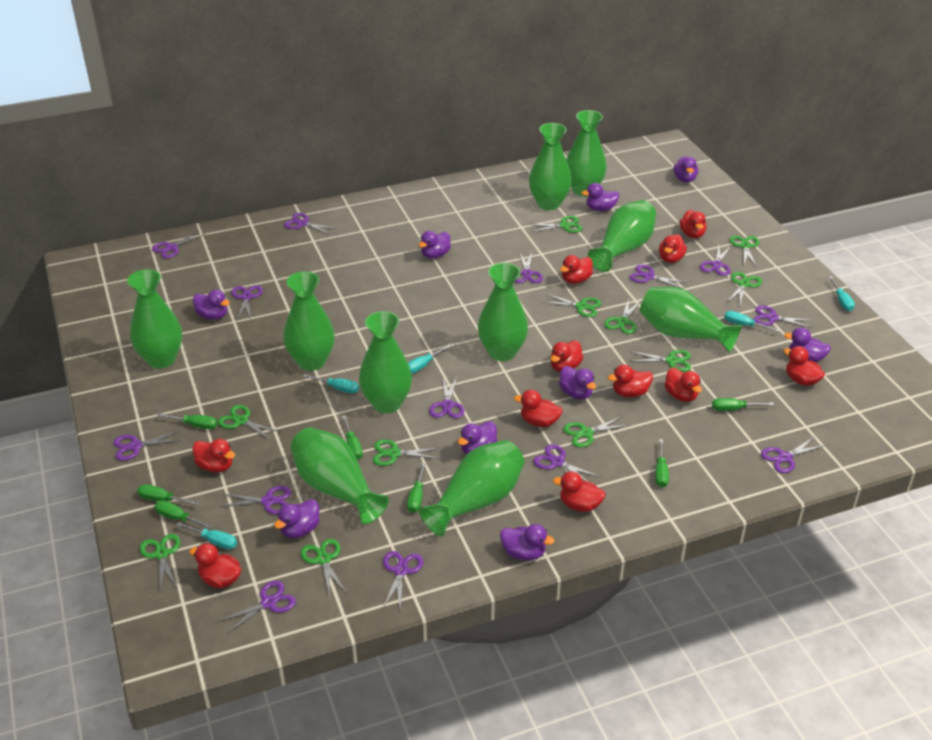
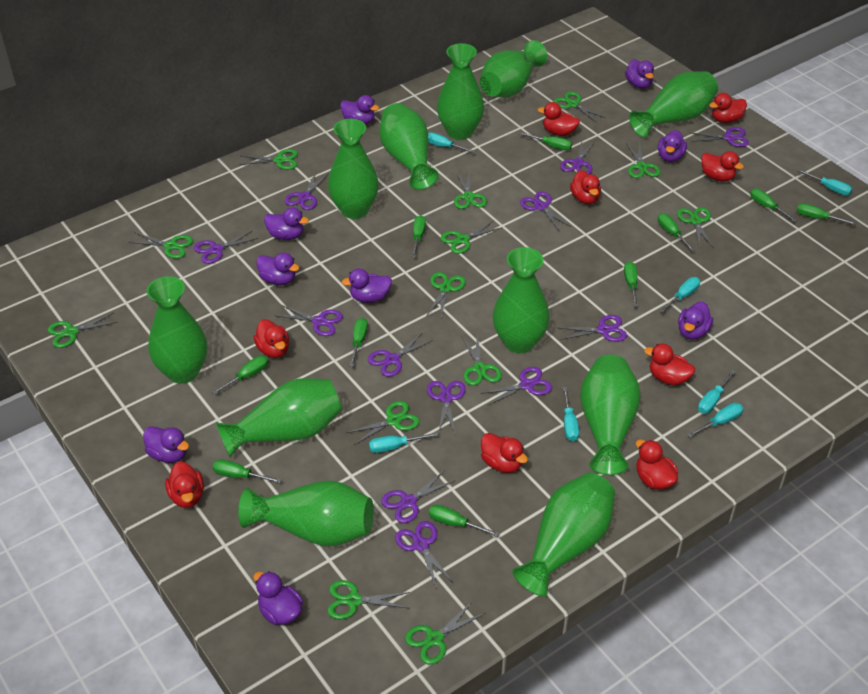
green scissors: [140,534,180,590] [218,405,281,440] [301,539,347,598] [373,440,440,466] [528,216,583,233] [543,294,601,317] [563,416,629,447] [604,297,641,334] [630,350,691,372] [727,272,762,304] [730,235,759,267] = 11 -> [48,313,117,348] [128,232,193,259] [239,149,298,170] [328,580,410,619] [346,401,420,445] [405,601,485,664] [426,272,466,320] [440,220,501,254] [454,170,487,209] [462,335,502,386] [553,92,606,122] [626,141,661,178] [677,207,713,247] = 13
green screwdriver: [137,484,200,505] [154,500,213,529] [157,413,217,429] [342,415,363,460] [407,463,426,513] [655,439,669,487] [712,398,774,411] = 7 -> [212,356,268,395] [213,459,281,483] [349,318,368,367] [412,215,426,257] [429,505,499,537] [519,132,572,150] [624,262,638,307] [658,213,695,251] [750,189,797,222] [797,203,856,225] = 10
green vase: [127,269,182,368] [283,271,335,371] [290,427,389,524] [359,311,412,413] [419,440,525,537] [478,263,528,361] [529,123,571,210] [566,110,607,196] [588,200,656,272] [640,287,742,353] = 10 -> [147,276,207,384] [216,378,342,457] [238,481,374,546] [328,119,379,219] [379,103,439,190] [437,43,484,140] [480,40,548,98] [493,247,550,353] [512,472,615,596] [580,355,641,475] [629,71,718,137] = 11
purple scissors: [114,431,182,461] [152,230,206,258] [217,581,296,634] [219,486,291,515] [232,285,263,320] [284,213,337,234] [383,551,424,609] [429,377,464,418] [515,252,543,283] [533,444,600,481] [630,264,688,289] [700,245,731,276] [753,306,814,328] [761,437,826,473] = 14 -> [194,230,259,264] [274,304,343,336] [285,172,328,210] [368,332,433,377] [381,471,454,523] [395,521,453,587] [427,381,466,434] [480,367,552,405] [520,192,571,230] [560,141,595,174] [560,315,627,342] [691,127,749,147] = 12
red duck: [189,543,241,588] [192,439,235,473] [514,390,563,427] [551,340,583,372] [553,472,606,512] [560,255,593,284] [608,365,653,397] [659,234,687,263] [664,368,702,402] [680,210,707,238] [784,346,825,386] = 11 -> [165,461,204,508] [253,319,289,358] [481,433,528,473] [538,102,580,136] [570,170,601,204] [636,439,678,490] [644,344,695,385] [701,151,744,182] [709,93,747,123] = 9
turquoise screwdriver: [176,522,237,549] [303,374,359,393] [408,344,451,374] [724,311,780,332] [829,276,855,311] = 5 -> [369,432,438,453] [428,132,476,153] [563,387,579,441] [659,277,700,313] [687,403,743,437] [698,370,736,414] [797,170,852,195] = 7

